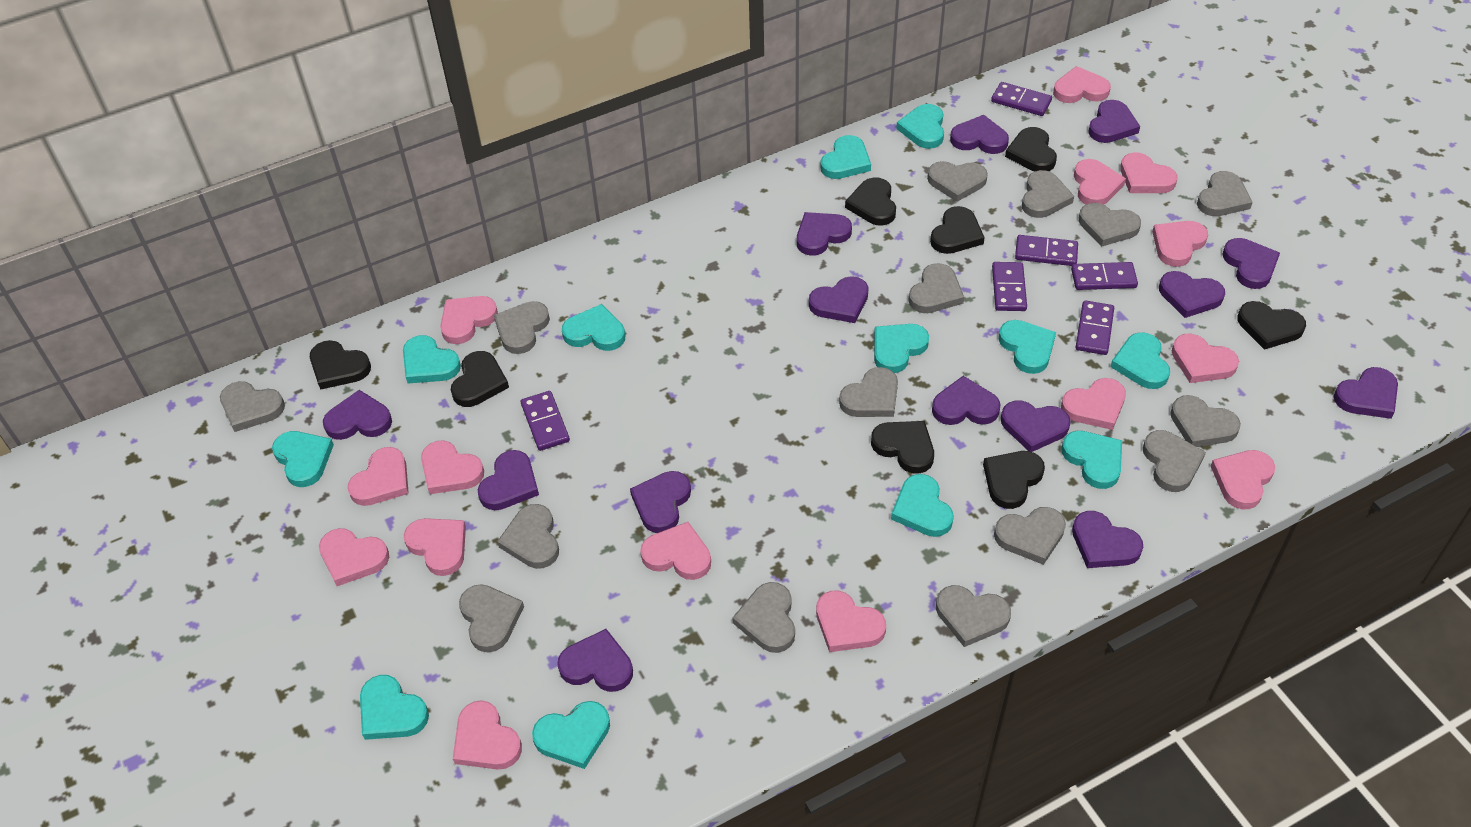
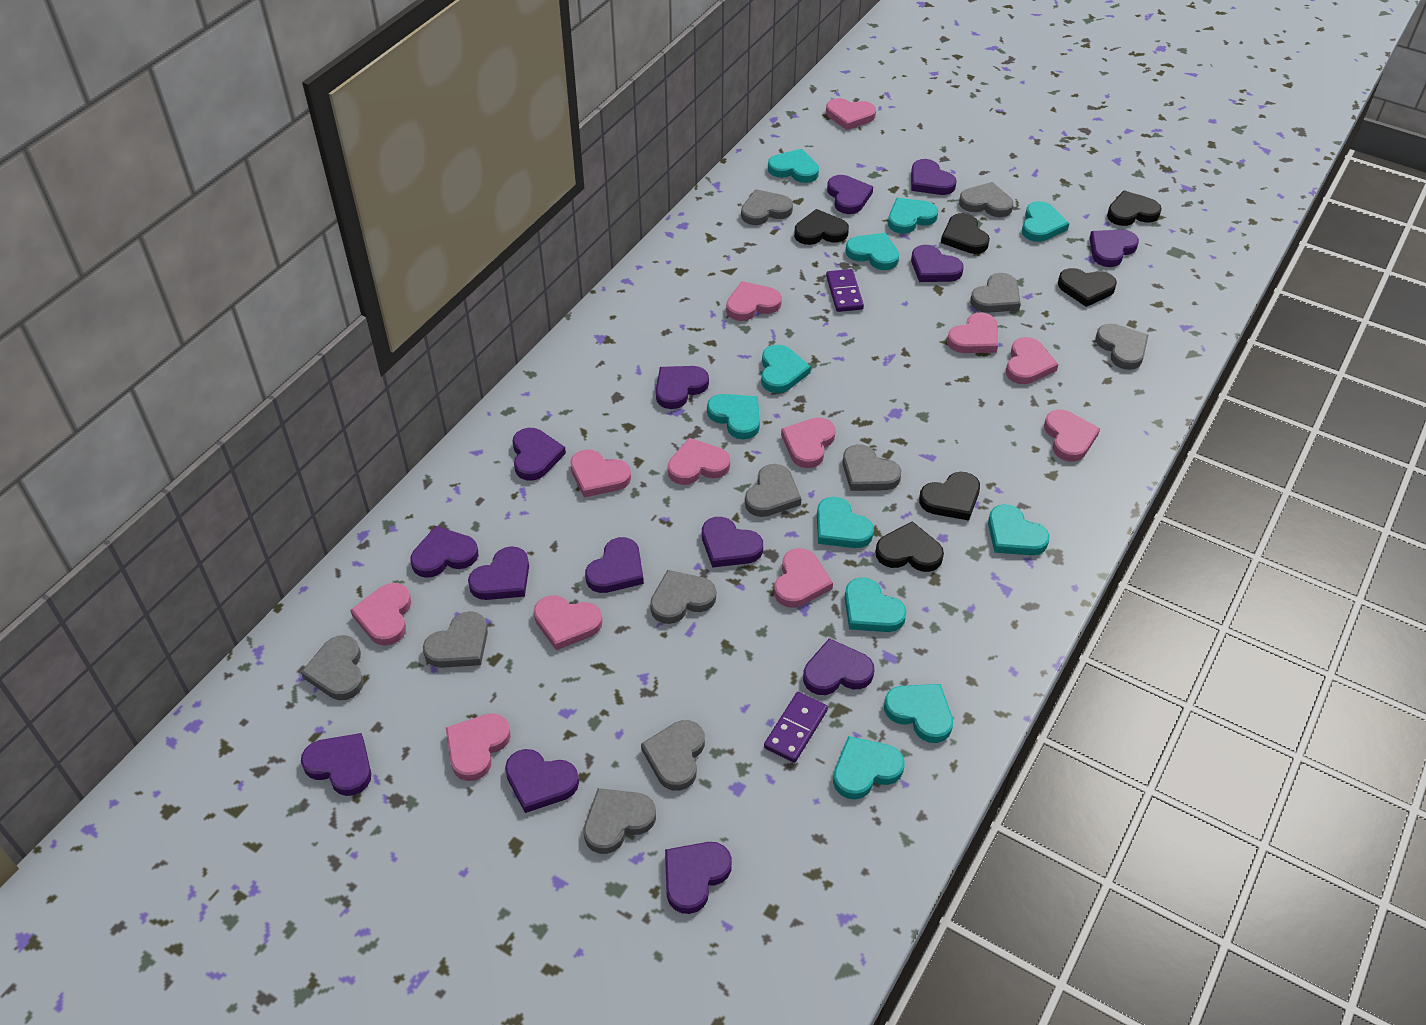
black heart: [310,340,371,390] [451,351,509,407] [845,177,896,226] [871,421,934,474] [930,206,985,254] [983,451,1045,509] [1005,127,1057,171] [1237,301,1306,350] = 8 -> [794,209,849,245] [876,521,944,572] [919,472,980,521] [941,213,990,254] [1058,268,1117,307] [1107,190,1162,226] = 6
grey heart: [220,381,285,432] [459,584,524,652] [494,301,550,354] [497,504,559,569] [732,582,795,653] [839,367,898,417] [908,263,964,313] [927,161,988,202] [936,585,1011,647] [994,507,1066,565] [1022,170,1074,218] [1079,203,1141,247] [1143,430,1206,492] [1170,395,1241,447] [1197,171,1253,216] = 15 -> [301,635,364,700] [423,611,488,668] [584,788,656,854] [641,720,705,791] [650,570,716,624] [741,189,793,225] [745,464,801,517] [843,444,901,491] [959,182,1013,217] [970,273,1021,313] [1096,324,1148,370] = 11
pink heart: [319,528,389,586] [347,447,409,506] [404,518,466,576] [421,440,484,494] [440,296,498,344] [453,700,522,770] [640,522,711,580] [816,590,886,652] [1053,66,1111,103] [1061,378,1126,430] [1074,159,1126,205] [1120,152,1177,193] [1152,221,1208,267] [1172,333,1239,383] [1211,450,1275,509] = 15 -> [350,583,411,646] [446,713,511,781] [534,595,603,650] [570,449,631,497] [668,438,730,485] [726,281,782,321] [774,548,833,608] [781,418,836,468] [826,98,876,130] [947,312,998,353] [1006,337,1059,384] [1044,410,1100,462] = 12
purple domino: [521,391,570,451] [991,82,1052,116] [992,262,1027,311] [1015,235,1078,266] [1071,262,1138,290] [1075,300,1114,355] = 6 -> [764,692,828,763] [826,269,864,312] = 2
turquoise heart: [272,431,334,487] [360,675,429,740] [403,335,461,383] [532,701,610,769] [562,304,625,351] [820,135,871,179] [874,324,929,373] [891,474,954,537] [896,104,944,149] [999,320,1056,374] [1061,431,1122,489] [1110,332,1170,389] = 12 -> [707,394,760,439] [761,345,811,393] [768,149,819,183] [817,497,874,548] [833,736,905,799] [845,577,907,632] [846,233,899,270] [884,684,953,743] [888,198,938,234] [988,504,1050,555] [1022,201,1069,242] = 11

